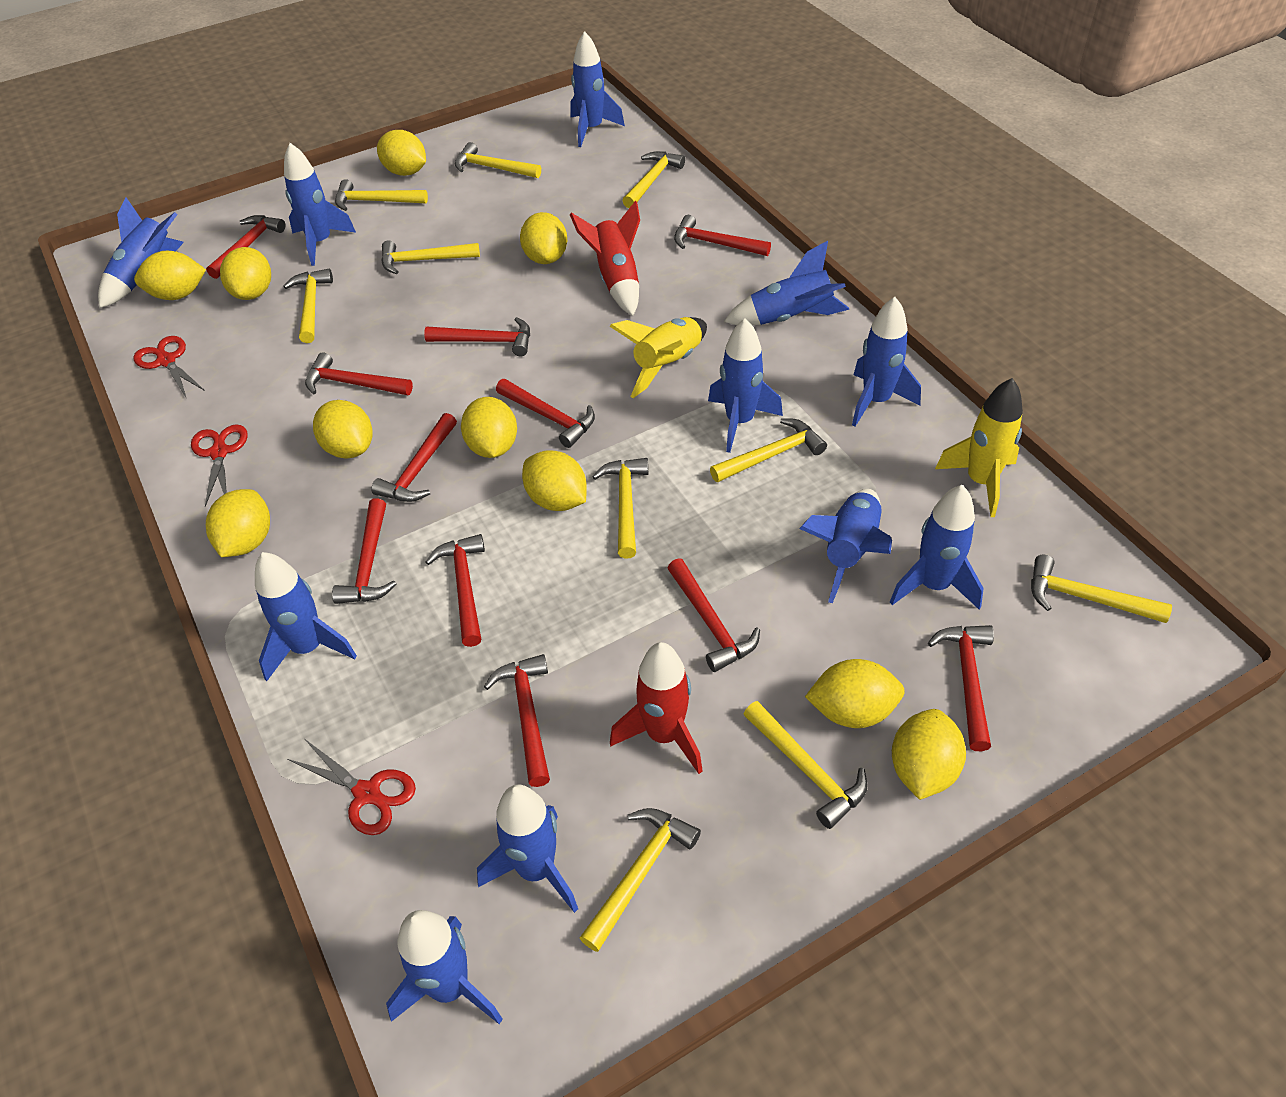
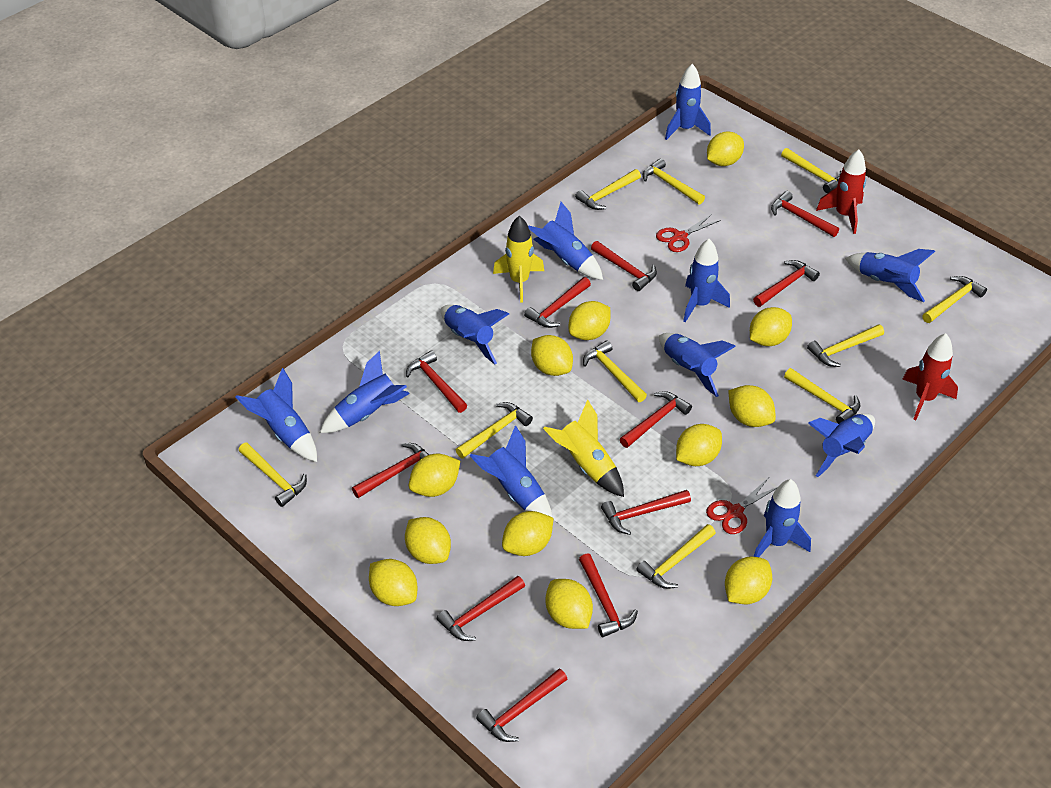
red scissors: [133,336,205,399] [191,424,248,507] [287,739,416,835] = 3 -> [656,214,721,252] [706,479,778,534] = 2
yellow lemon: [134,251,206,300] [206,489,270,557] [220,247,271,300] [313,400,373,459] [377,130,426,176] [461,397,517,458] [520,212,567,264] [522,450,587,511] [805,659,905,728] [892,709,966,800] = 10 -> [369,559,417,606] [405,517,451,564] [409,454,460,497] [502,511,554,556] [531,335,573,376] [545,579,593,629] [569,301,611,340] [676,424,722,466] [707,131,744,166] [725,557,772,605] [729,385,776,427] [750,307,792,346] = 12

